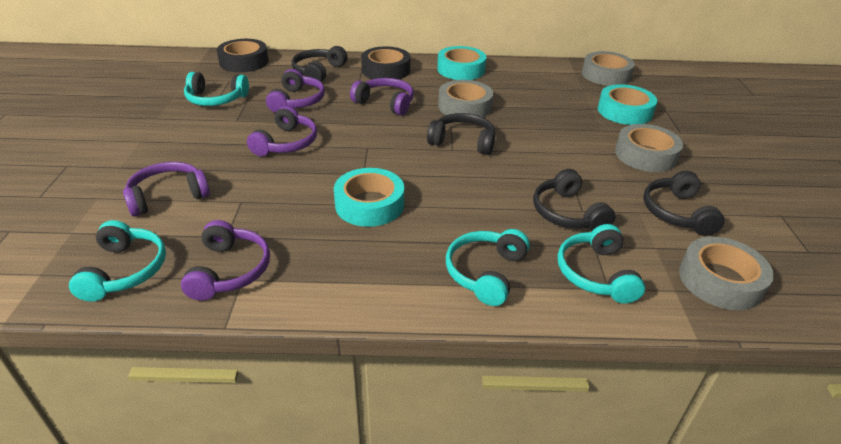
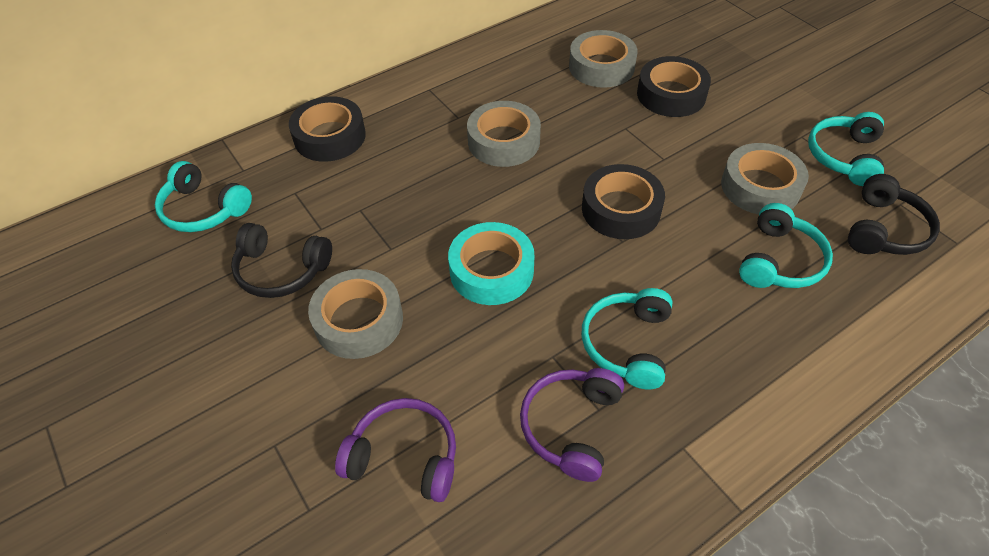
black headphones: [292,46,347,82] [427,113,495,155] [533,169,615,231] [643,171,725,236] = 4 -> [231,223,332,298] [848,174,940,255] = 2
black tape: [217,39,269,72] [361,46,410,79] = 2 -> [289,96,366,162] [582,164,665,239] [637,56,711,117] = 3
purple headphones: [123,162,210,216] [181,220,270,301] [247,106,317,156] [266,69,325,113] [350,78,414,115] = 5 -> [335,398,456,502] [520,368,624,482] = 2
turquoise tape: [334,168,404,227] [437,46,486,80] [598,84,657,125] = 3 -> [448,222,535,305] = 1

